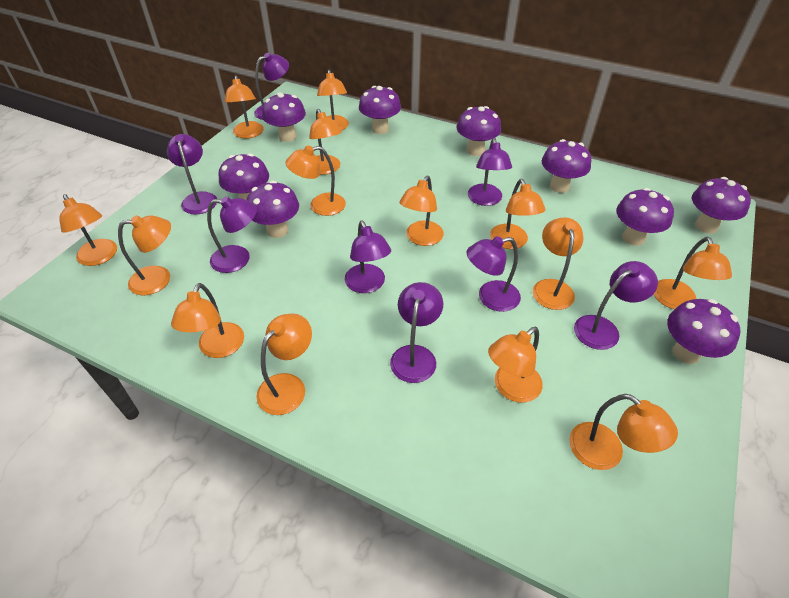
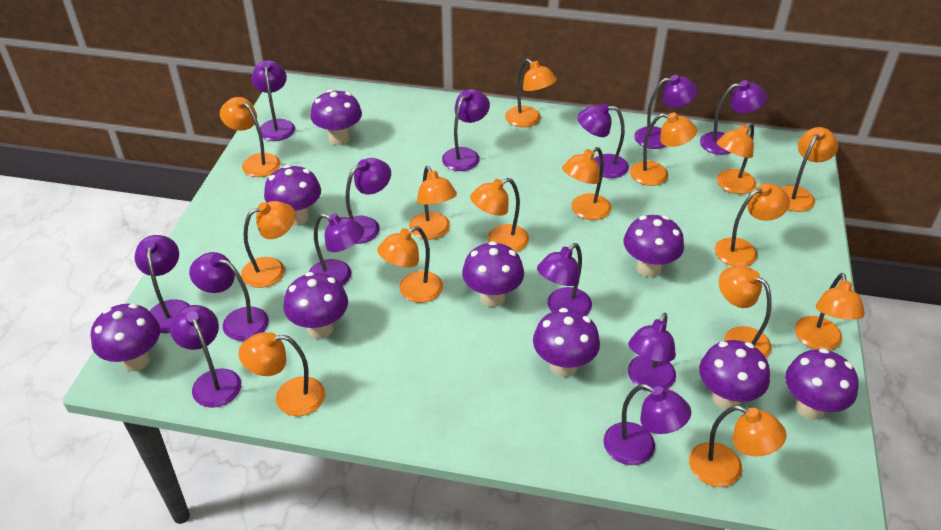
orange lamp: [60,194,117,266] [118,215,171,296] [171,283,244,358] [224,75,264,139] [256,313,312,415] [285,145,346,216] [309,109,342,175] [317,70,349,131] [399,176,444,246] [488,327,543,403] [490,179,546,249] [533,217,584,310] [569,394,678,470] [654,237,732,309] = 14 -> [220,97,280,177] [238,332,325,416] [241,201,295,288] [377,226,443,303] [409,166,457,240] [470,178,529,252] [505,59,557,127] [562,147,612,220] [630,113,697,186] [689,405,786,487] [714,183,790,266] [717,122,756,194] [719,266,772,358] [780,127,838,212] [795,273,865,351] = 15
purple lamp: [167,134,217,215] [207,196,257,273] [254,53,289,120] [345,221,391,293] [390,282,443,383] [466,236,521,312] [468,138,512,206] [574,261,658,350] = 8 -> [134,235,190,333] [170,305,241,408] [189,252,269,341] [251,60,295,141] [309,213,364,286] [346,158,391,244] [442,89,490,171] [537,243,592,315] [577,103,629,178] [603,384,691,465] [628,313,676,392] [634,75,698,149] [700,80,767,155] = 13

